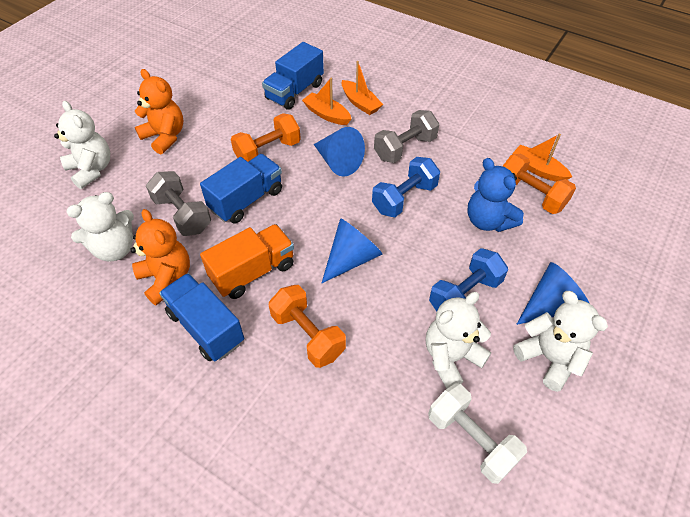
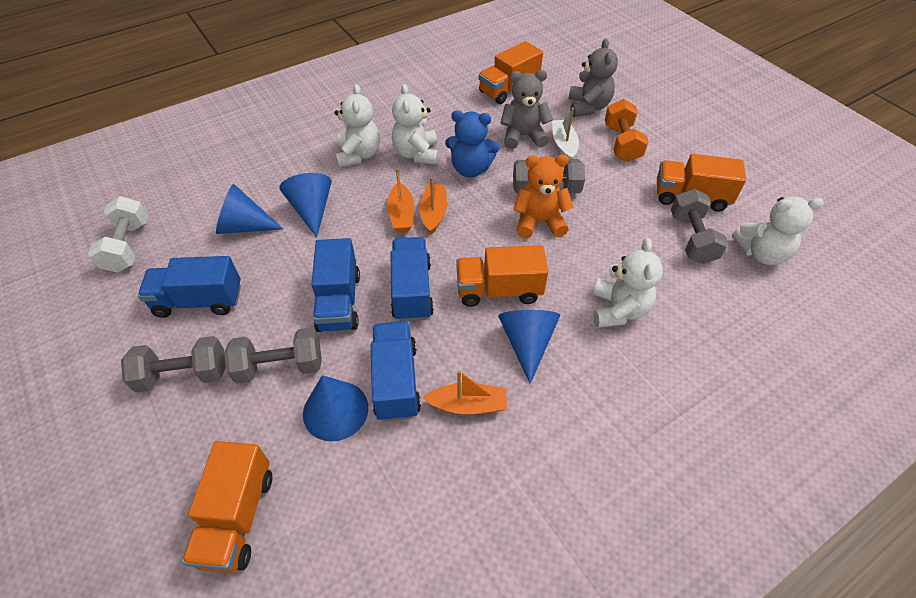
blue cone: [314,127,365,177] [322,218,383,283] [517,262,590,325] = 3 -> [216,184,283,234] [279,173,332,238] [303,375,368,441] [498,310,560,384] = 4
blue dumbbell: [372,157,440,217] [429,248,508,311] = 2 -> none = 0
blue truck: [159,273,244,361] [200,154,282,224] [262,42,324,110] = 3 -> [138,256,241,318] [311,238,360,332] [371,321,421,421] [390,237,434,321] = 4
grey dumbbell: [146,171,211,236] [374,110,439,163] = 2 -> [121,336,226,392] [224,328,322,384] [513,159,585,194] [671,189,729,264] = 4
grey teddy bear: none = 0 -> [500,70,553,149] [568,39,618,117] = 2
orange dumbbell: [231,113,301,162] [269,285,346,368] [503,153,576,214] = 3 -> [605,99,649,162] = 1
orange teddy bear: [130,209,190,305] [135,69,183,154] = 2 -> [513,155,574,238] = 1
orange truck: [200,224,294,299] = 1 -> [182,441,272,573] [456,245,548,307] [479,41,543,104] [657,154,746,211] = 4
white boat: none = 0 -> [552,108,579,159] = 1

